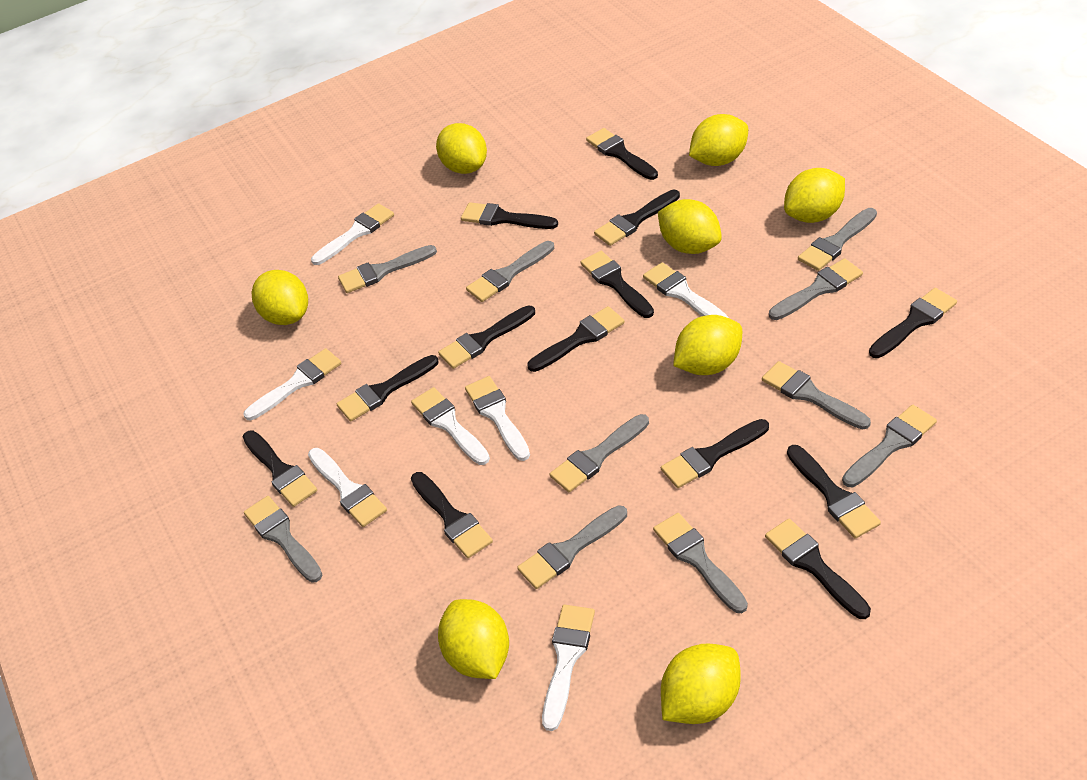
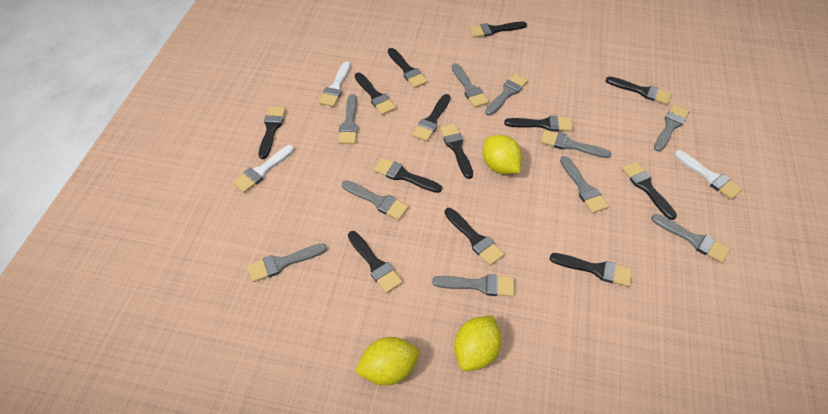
white brush: [243,348,341,420] [308,448,387,527] [311,203,394,265] [411,387,490,465] [465,376,530,461] [542,605,595,731] [643,262,729,318] = 7 -> [233,145,294,193] [319,61,351,107] [674,150,742,200] = 3
yellow lemon: [252,270,308,325] [436,123,487,174] [438,599,509,679] [658,199,722,254] [661,643,741,724] [673,315,742,375] [689,114,748,166] [784,168,845,223] = 8 -> [355,337,419,386] [454,315,502,371] [483,135,522,174] = 3

